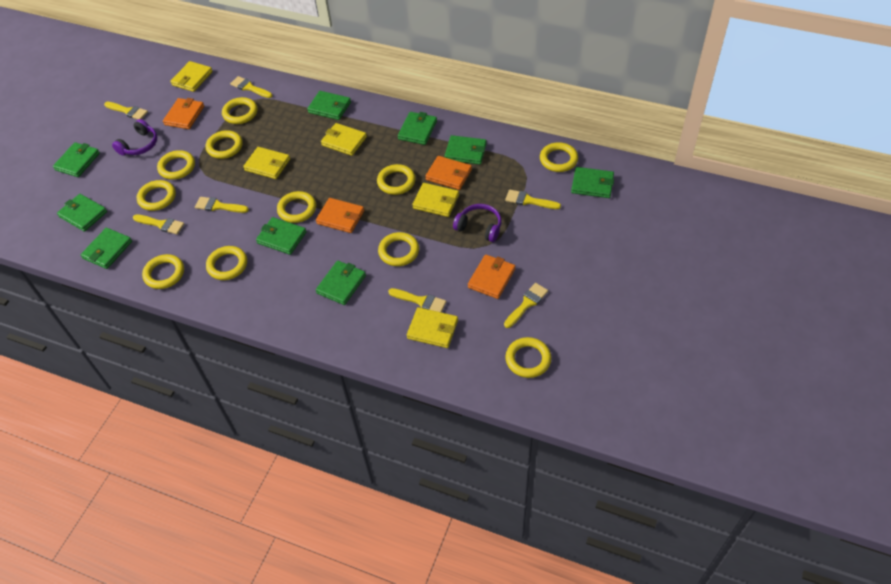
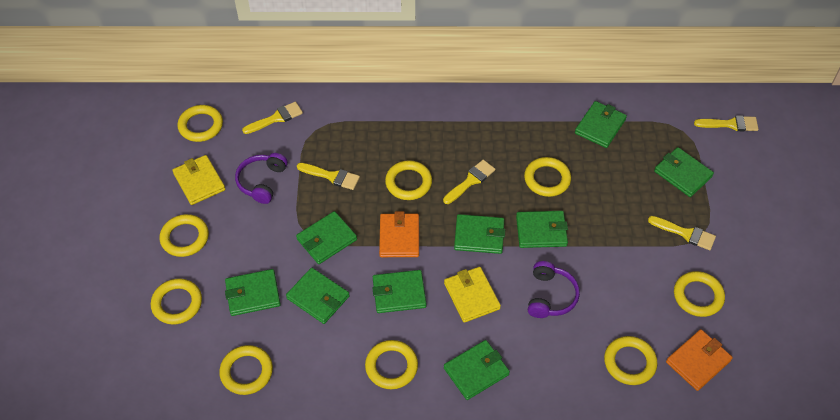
orange wallet: [163,98,204,129] [316,198,364,233] [425,156,472,190] [468,254,515,299] = 4 -> [379,211,419,257] [666,329,733,391] = 2
yellow brush: [104,102,148,119] [133,214,184,234] [195,197,249,213] [230,76,272,98] [388,288,446,312] [504,283,548,328] [505,189,561,209] = 7 -> [242,102,303,134] [297,163,360,190] [443,160,495,204] [648,216,716,250] [694,115,759,131] = 5
yellow ring: [137,180,176,211] [142,254,184,289] [157,150,195,180] [206,130,243,159] [206,246,247,280] [222,97,257,124] [277,191,316,223] [377,164,416,195] [378,232,419,266] [505,337,551,378] [540,142,578,172] = 11 -> [151,278,202,325] [160,214,209,257] [177,105,223,142] [219,345,273,395] [365,340,418,389] [385,160,432,200] [524,157,571,197] [604,336,657,385] [674,271,725,317] = 9
yellow wallet: [170,61,213,92] [243,147,290,179] [321,123,367,156] [407,307,458,348] [412,183,459,217] = 5 -> [172,155,225,205] [444,267,501,323] = 2

